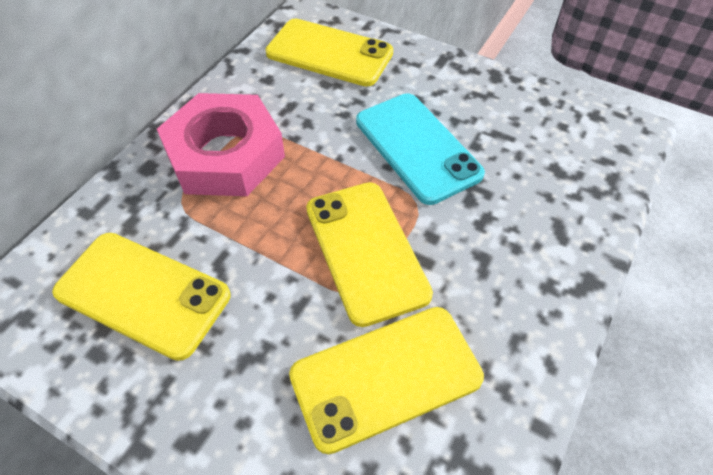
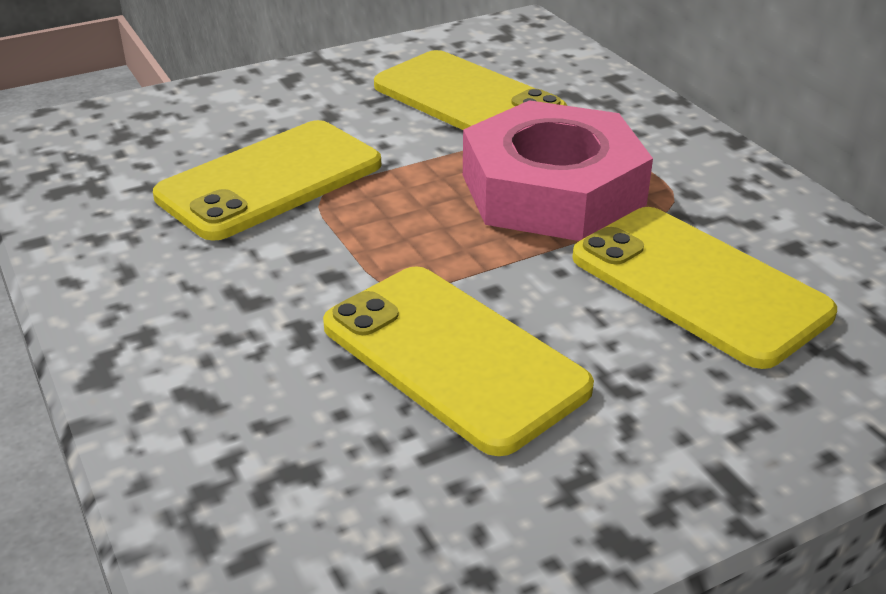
turquoise phone: [356,93,485,205] = 1 -> none = 0

